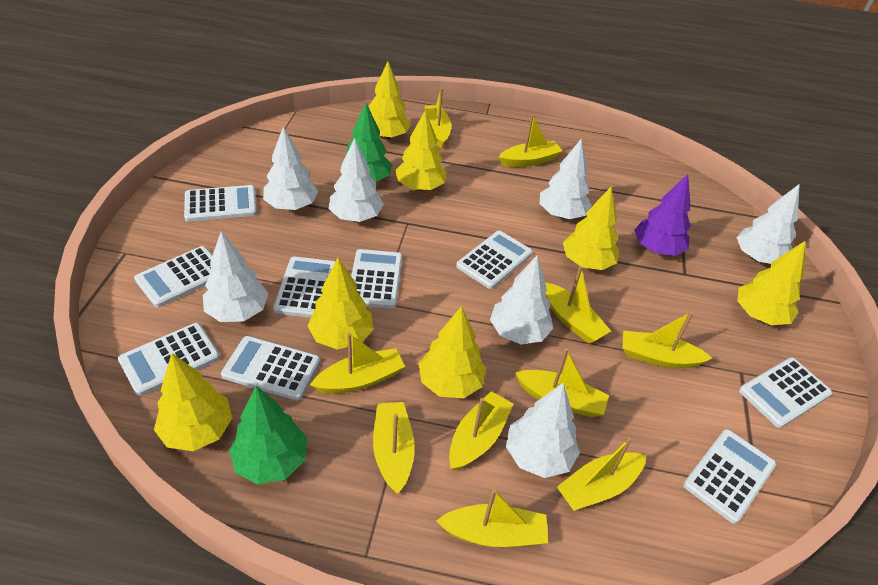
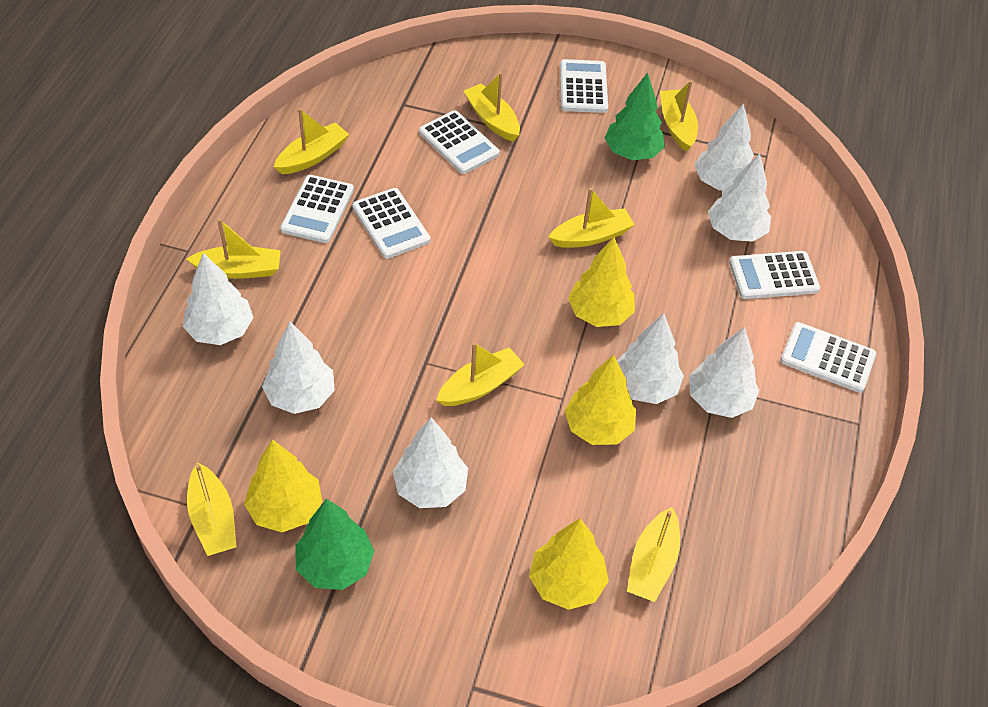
purple tree: [634,174,691,256] = 1 -> none = 0
white calculator: [118,323,220,396] [134,246,212,307] [184,185,257,222] [221,336,320,400] [273,257,335,318] [351,249,402,309] [456,231,533,289] [683,429,776,524] [739,357,832,428] = 9 -> [280,175,354,243] [352,188,430,259] [419,110,500,174] [560,59,608,113] [729,251,820,299] [780,322,876,393] = 6
yellow boat: [310,333,405,394] [373,402,415,494] [425,88,451,148] [436,489,548,547] [449,391,513,471] [498,114,563,167] [515,348,609,417] [545,266,611,343] [557,437,646,511] [623,312,712,368] = 10 -> [187,219,281,279] [187,462,237,556] [274,108,349,174] [436,342,525,406] [464,73,520,141] [548,188,635,248] [627,507,680,602] [660,80,698,152] = 8
yellow tree: [154,353,232,451] [308,258,374,350] [368,62,411,140] [395,110,447,191] [418,306,486,398] [563,187,619,270] [737,241,805,325] = 7 -> [244,439,322,532] [529,518,609,610] [564,355,636,445] [568,237,635,327] = 4

